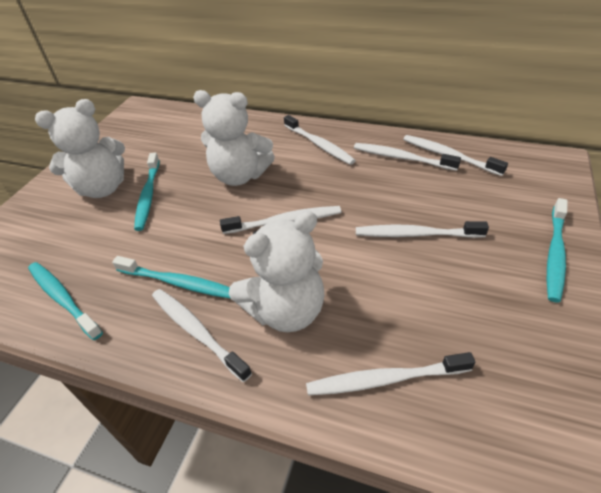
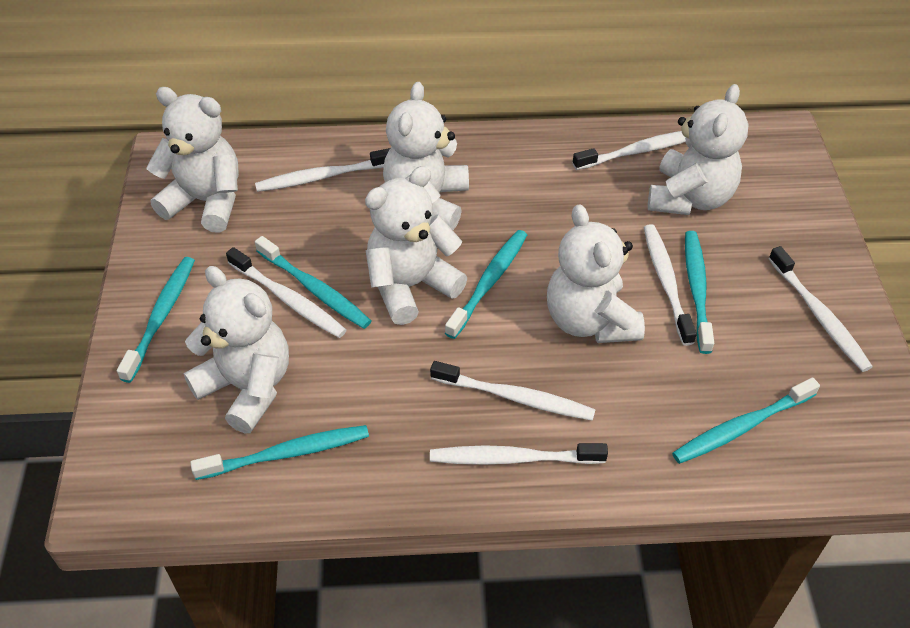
turquoise toothbrush: [28,262,103,340] [112,256,231,299] [134,152,160,231] [547,198,568,302] = 4 -> [117,257,195,383] [190,425,369,480] [255,236,371,329] [445,230,527,339] [672,377,820,464] [685,231,714,354] = 6
white teddy bear: [35,99,125,198] [193,90,275,186] [229,211,325,332] = 3 -> [146,87,239,233] [184,266,289,433] [365,166,467,325] [383,82,469,230] [547,204,645,343] [648,84,749,215] = 6

